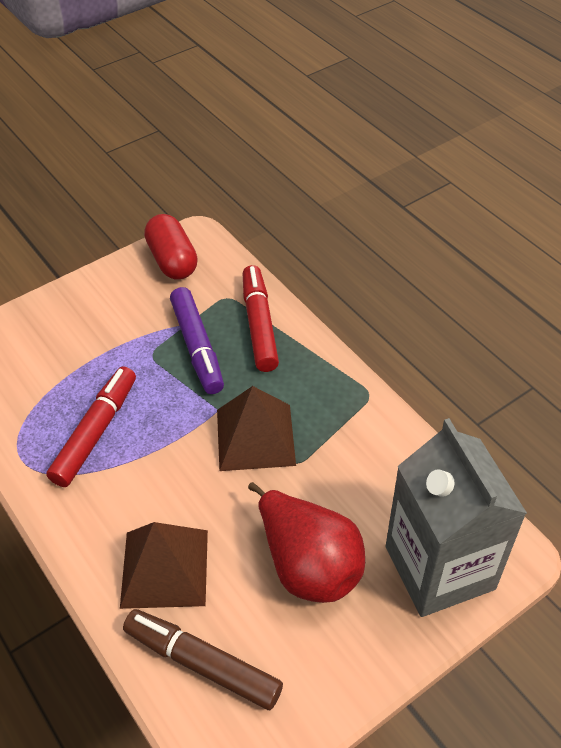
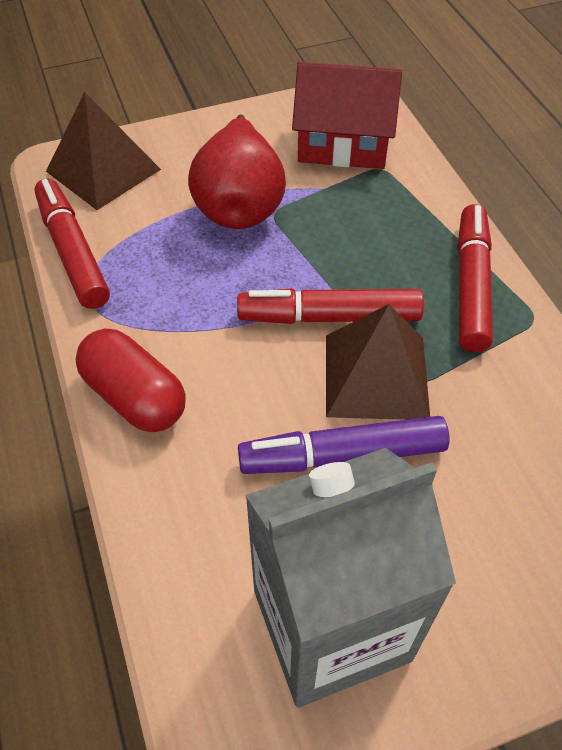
brown marker: [123,609,283,710] = 1 -> none = 0
red house: none = 0 -> [292,62,402,169] = 1
red marker: [46,366,136,487] [243,265,279,372] = 2 -> [34,179,110,309] [237,288,424,324] [457,204,493,352] = 3

